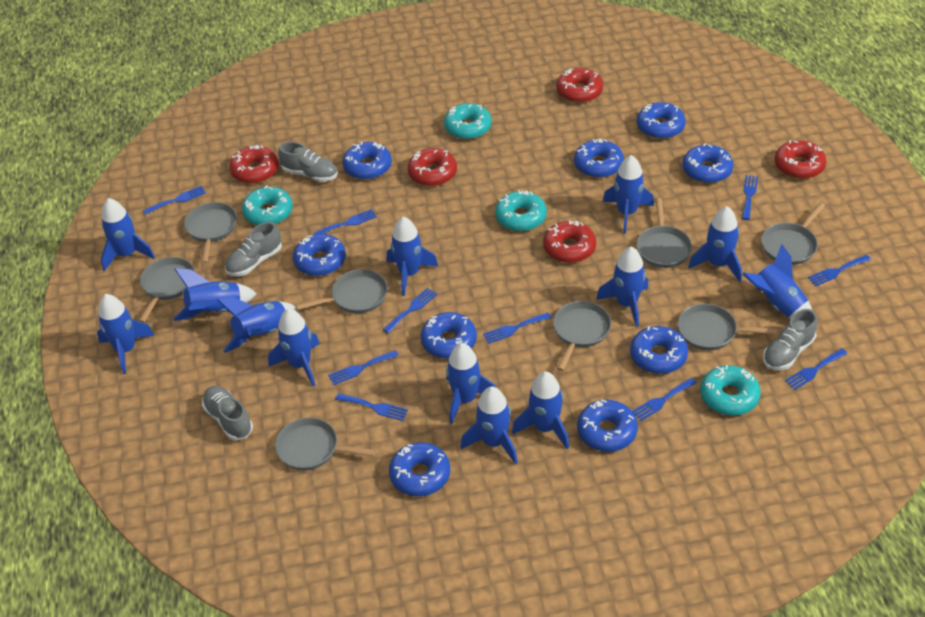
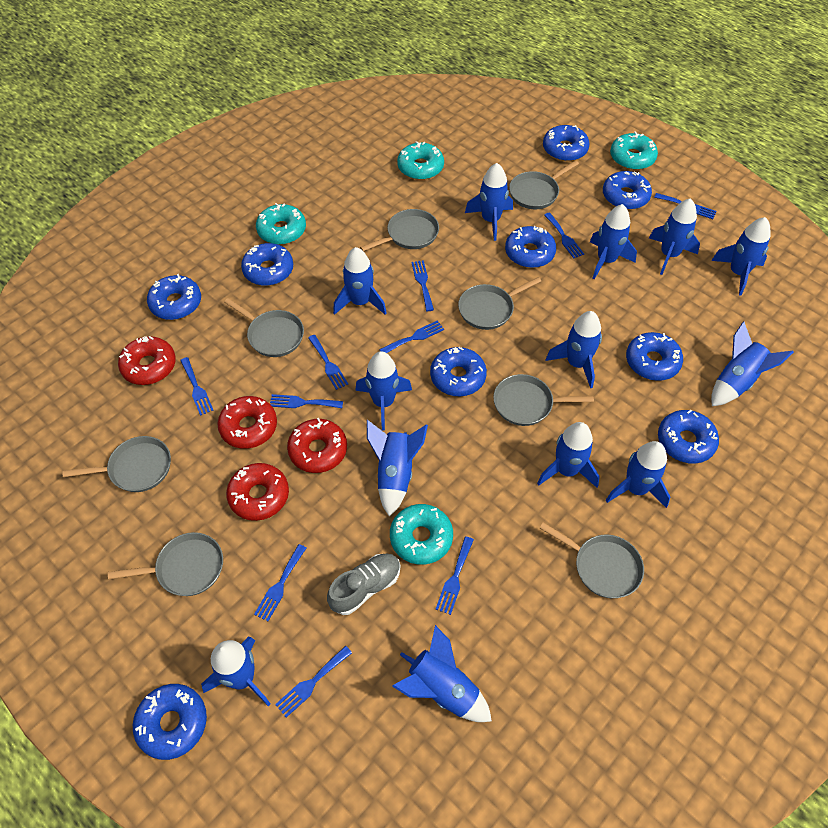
grey shoe: [202,386,253,440] [225,222,282,276] [278,142,338,182] [763,309,818,370] = 4 -> [327,553,400,615] = 1
red donut: [229,145,279,184] [408,148,457,186] [543,220,596,263] [556,68,603,103] [775,140,826,179] = 5 -> [118,336,176,385] [217,396,277,449] [226,463,289,521] [287,418,347,473] = 4

